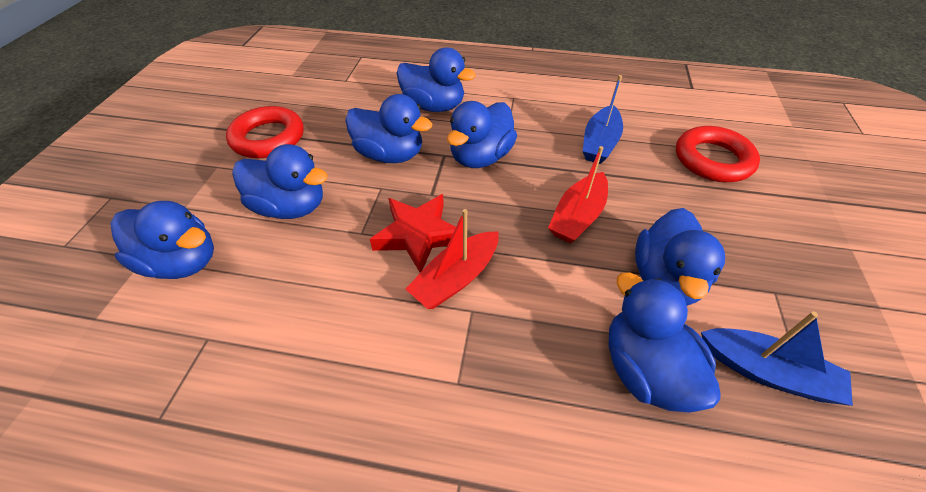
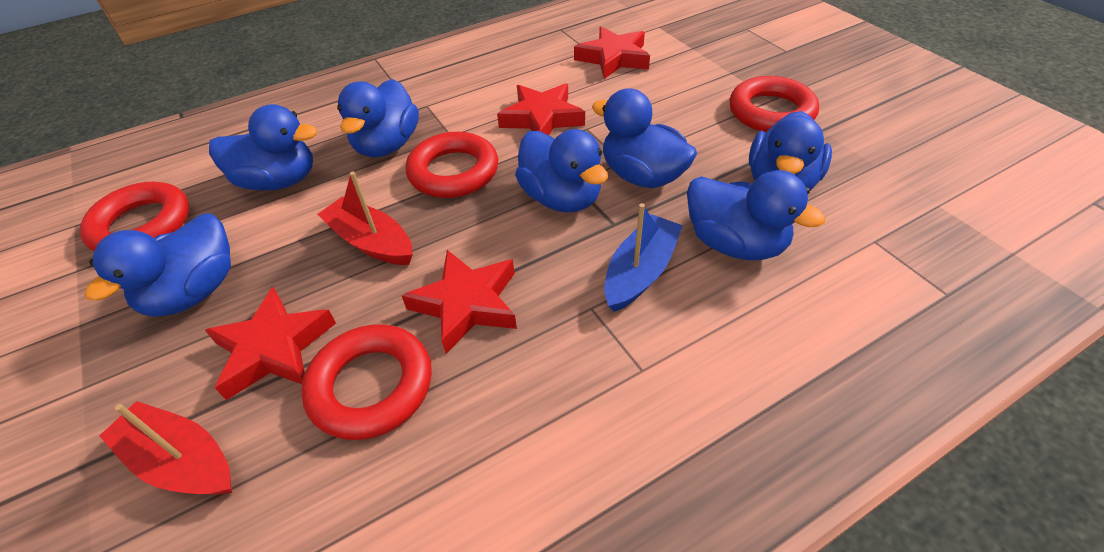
blue boat: [583,75,623,164] [701,312,853,406] = 2 -> [604,203,683,312] = 1
red ring: [226,106,304,158] [676,126,760,182] = 2 -> [79,182,189,251] [301,324,432,440] [406,132,498,198] [730,76,819,132] = 4
red star: [370,194,456,273] = 1 -> [205,287,336,400] [402,250,517,353] [497,83,585,135] [574,27,650,79] = 4

